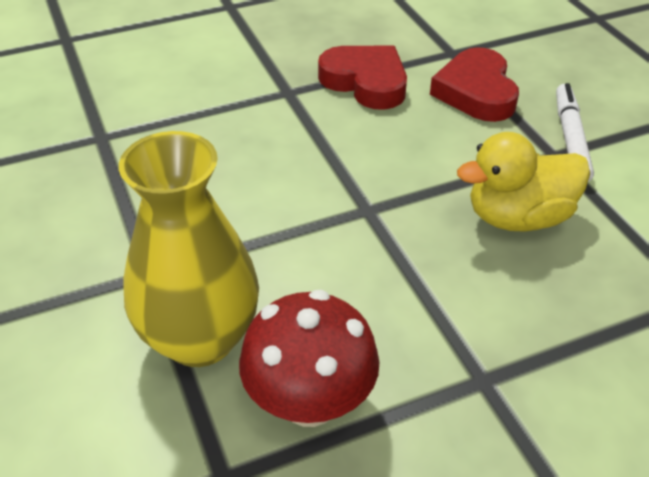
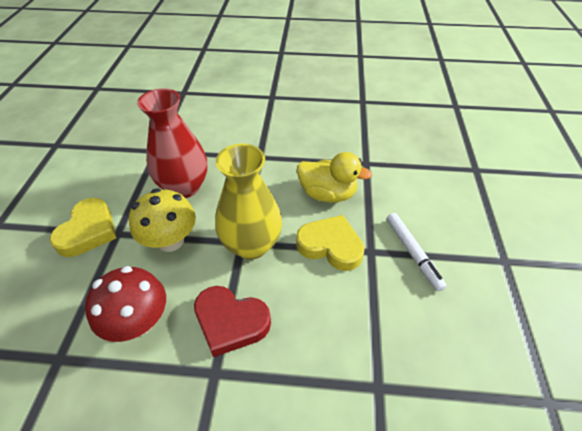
red heart: [318,46,407,110] [430,47,519,122] = 2 -> [194,286,271,357] = 1
red vase: none = 0 -> [137,88,207,198] = 1
yellow heart: none = 0 -> [50,198,116,257] [296,215,365,271] = 2
yellow mushroom: none = 0 -> [129,189,196,252] = 1

